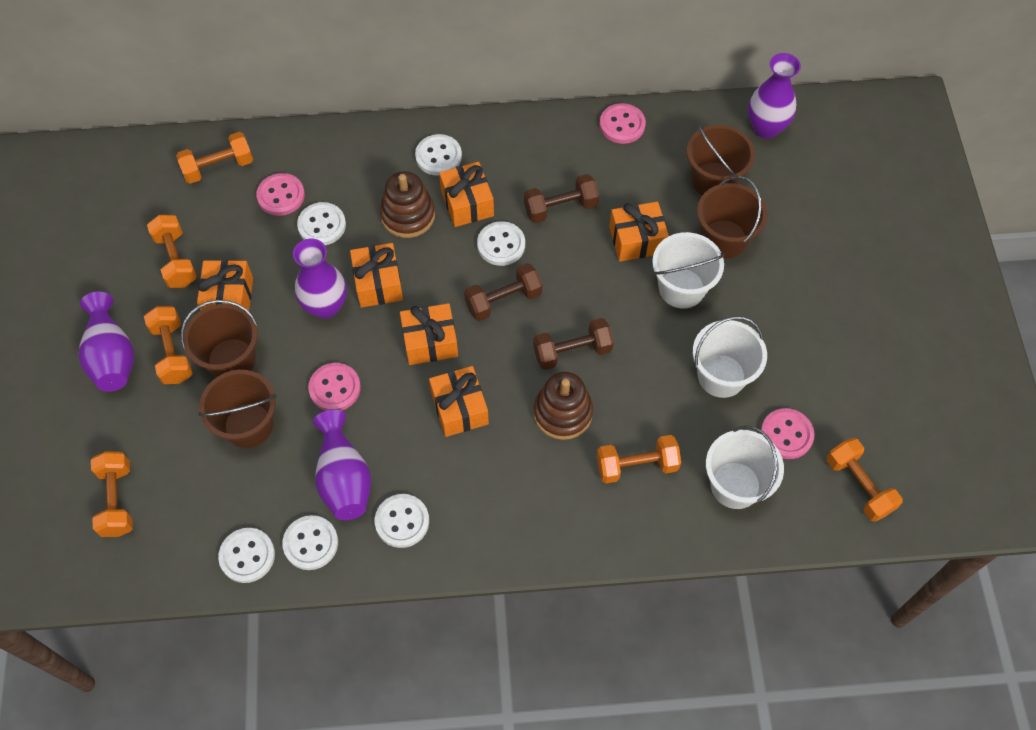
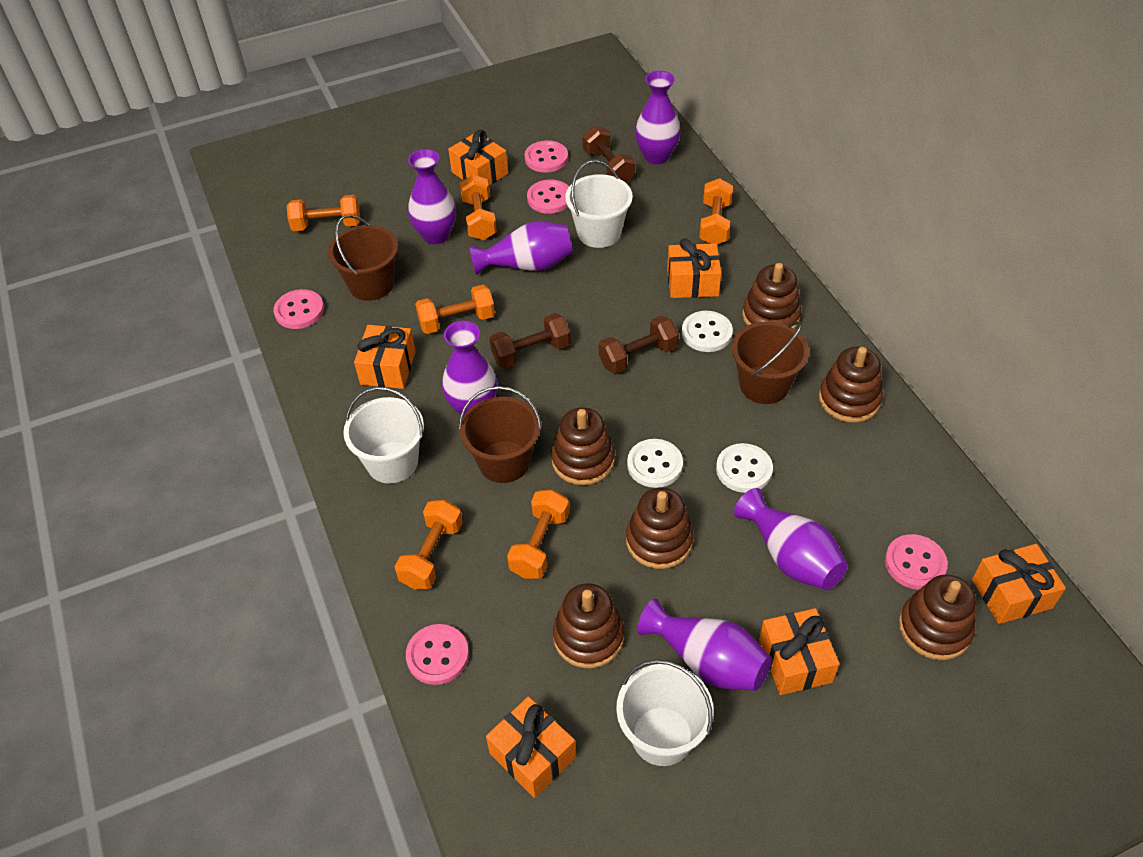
brown bucket: [181,300,258,377] [198,370,277,448] [687,124,755,195] [697,176,768,259] = 4 -> [328,215,398,301] [459,386,542,483] [732,321,809,404] = 3
brown stacking toy: [380,171,435,238] [533,372,593,440] = 2 -> [551,407,615,485] [553,583,624,669] [626,488,693,569] [742,263,801,329] [819,347,883,423] [899,574,976,660] = 6
pink button: [256,173,305,216] [308,363,361,411] [600,103,646,144] [761,408,815,459] = 4 -> [274,289,324,329] [406,624,469,685] [524,140,568,173] [527,180,569,214] [885,534,948,590] = 5
purple vase: [78,292,134,392] [293,239,347,319] [313,410,371,520] [748,53,801,139] = 4 -> [408,149,456,244] [442,321,497,417] [470,221,573,275] [635,71,681,164] [637,599,771,691] [734,488,848,590] = 6
white button: [218,528,275,583] [282,515,338,570] [297,202,346,245] [375,494,429,548] [415,134,462,176] [477,221,525,266] = 6 -> [627,439,683,488] [682,311,733,352] [716,443,773,493] = 3

